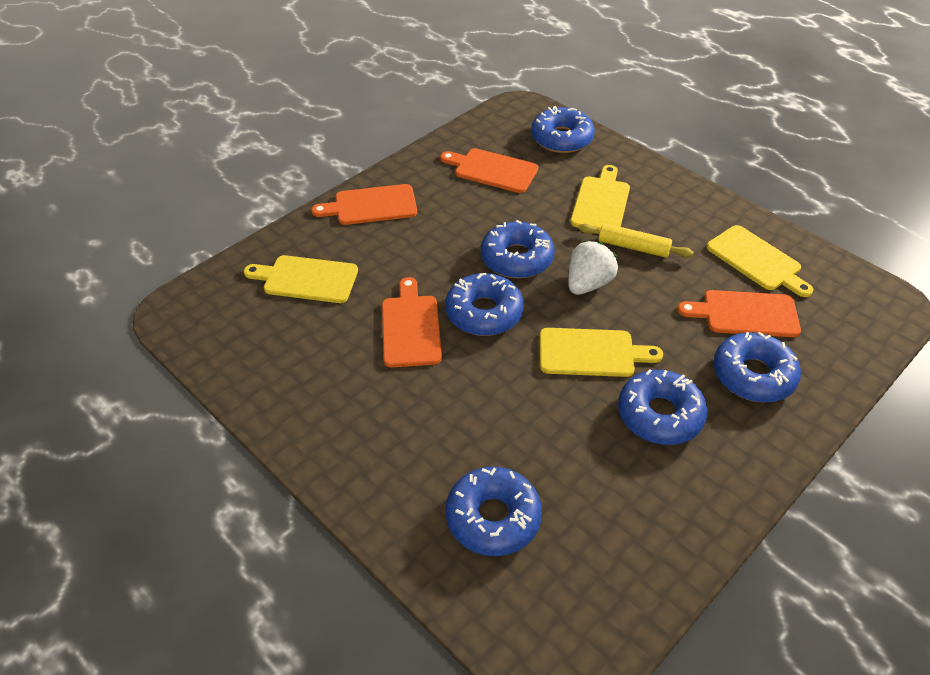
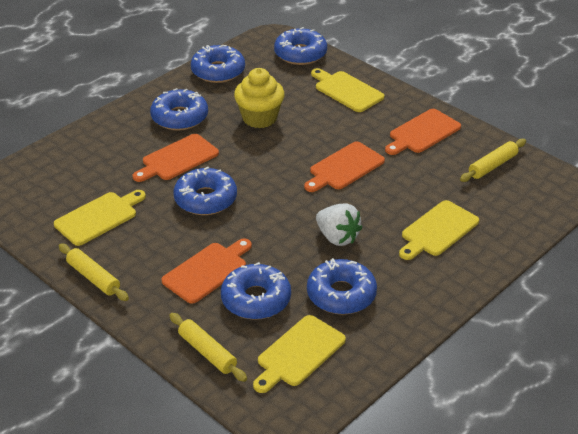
yellow cupcake: none = 0 -> [234,68,285,128] = 1
yellow rolling pin: [578,223,694,258] = 1 -> [59,244,129,301] [169,313,247,382] [460,139,526,182] = 3

